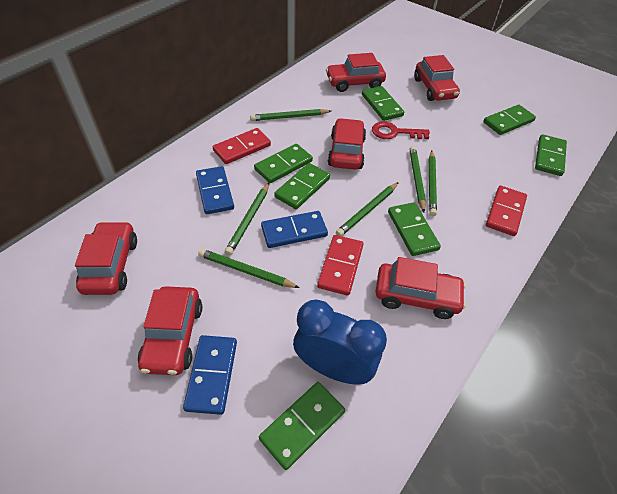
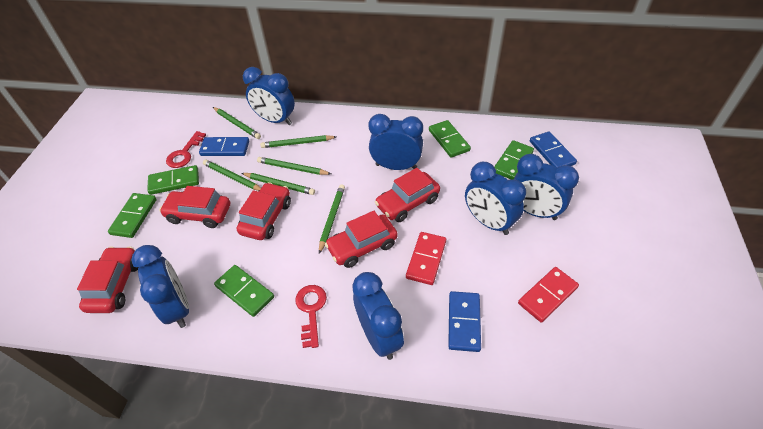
blue clock: [293,299,387,385] = 1 -> [131,245,189,328] [243,67,295,125] [352,272,404,360] [369,114,423,170] [465,162,526,235] [514,154,579,220] = 6
green domino: [254,144,313,183] [259,382,345,470] [274,163,330,209] [362,86,404,121] [388,202,441,256] [484,105,536,135] [535,134,567,176] = 7 -> [108,193,157,238] [147,165,199,195] [214,265,274,317] [429,120,471,158] [494,140,534,179] = 5
red car: [75,221,137,295] [138,286,202,375] [326,53,386,92] [328,118,366,170] [375,257,466,319] [414,55,460,101] = 6 -> [77,246,138,313] [159,186,230,228] [237,182,291,240] [325,211,398,268] [375,168,440,222] = 5
red domino: [213,128,271,164] [317,235,363,296] [486,186,527,236] = 3 -> [406,232,446,285] [518,267,579,323] = 2
red key: [372,121,430,139] = 1 -> [166,131,206,168] [295,285,327,348] = 2

